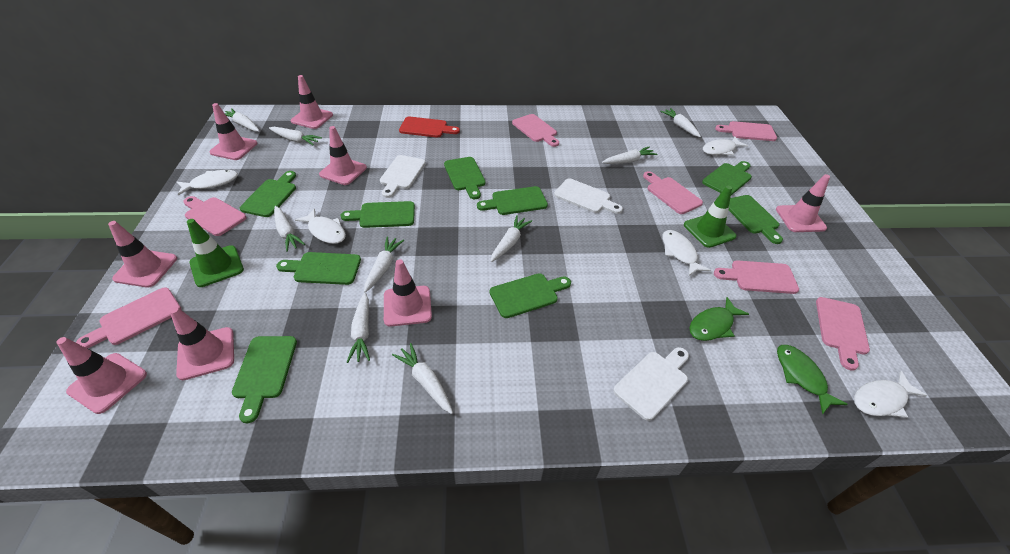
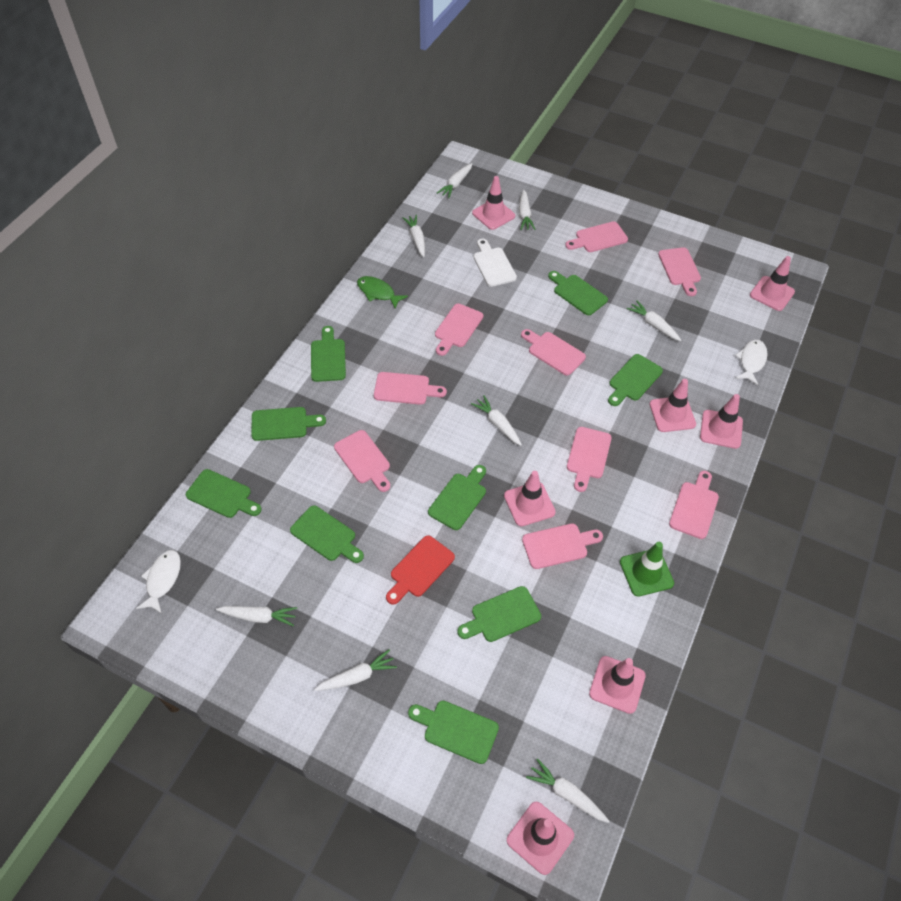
green fish: [689,297,749,341] [777,345,848,414] = 2 -> [357,276,408,309] = 1
green traffic cone: [187,219,244,287] [684,186,736,248] = 2 -> [620,542,674,597] = 1
pink cutting board: [76,287,182,349] [183,196,246,236] [512,114,559,147] [643,171,703,214] [714,260,799,294] [715,121,777,141] [816,297,870,371] = 7 -> [334,430,390,492] [374,372,447,405] [435,304,483,356] [521,329,586,376] [522,524,603,569] [565,221,628,252] [567,427,612,492] [658,247,701,296] [669,471,719,539] = 9
pink traffic cone: [56,337,147,414] [108,221,177,287] [170,307,234,380] [209,103,257,160] [291,75,333,129] [319,126,367,185] [384,259,432,327] [776,174,830,232] = 8 -> [472,176,515,230] [504,471,556,526] [507,802,574,875] [589,656,646,714] [650,379,696,432] [700,394,743,449] [750,256,795,311] = 7
white carrot: [225,108,259,132] [269,127,322,146] [274,206,305,252] [347,293,370,363] [364,237,404,292] [392,343,453,414] [491,215,532,262] [602,147,657,164] [660,108,701,137] = 9 -> [216,606,297,626] [314,649,397,691] [402,215,425,257] [437,163,472,198] [471,395,522,446] [519,189,535,230] [526,758,609,823] [627,300,681,341] = 8
white cutting board: [380,155,426,198] [554,178,623,214] [613,347,689,421] = 3 -> [474,239,517,287] = 1
white fish: [177,170,238,196] [295,208,346,244] [662,230,711,276] [703,136,748,155] [854,371,927,418] = 5 -> [136,550,181,614] [735,340,768,385] = 2

